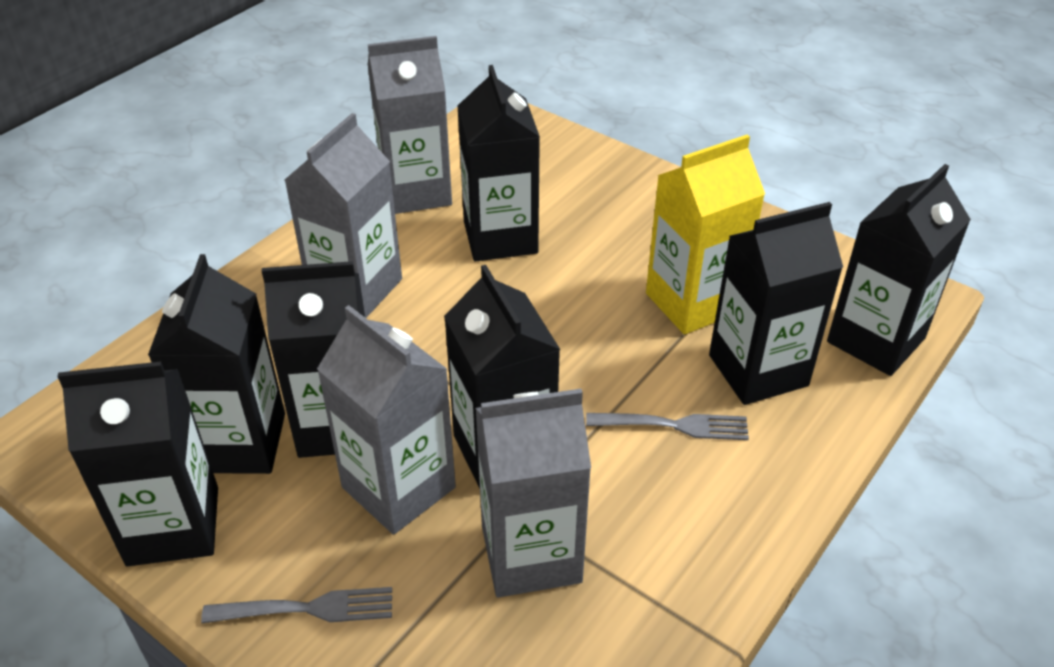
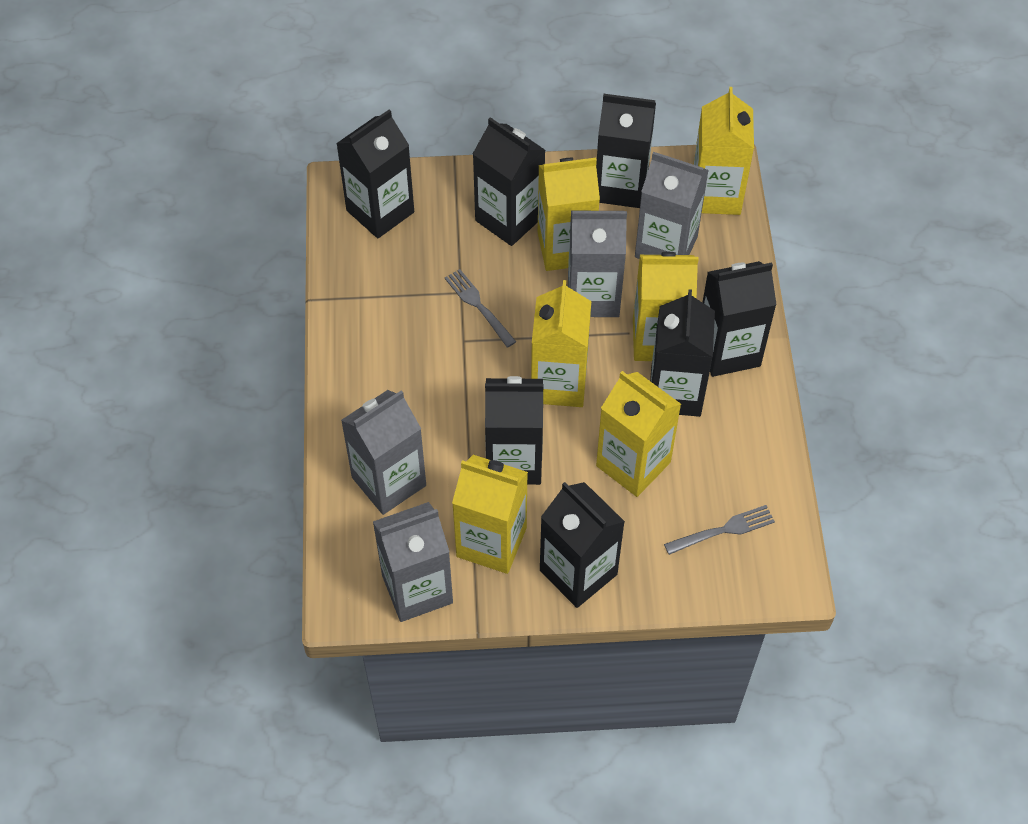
yellow carton: [646,135,765,335] = 1 -> [452,455,528,574] [531,280,591,407] [538,158,600,271] [596,371,681,497] [633,252,699,361] [693,87,754,215] = 6

